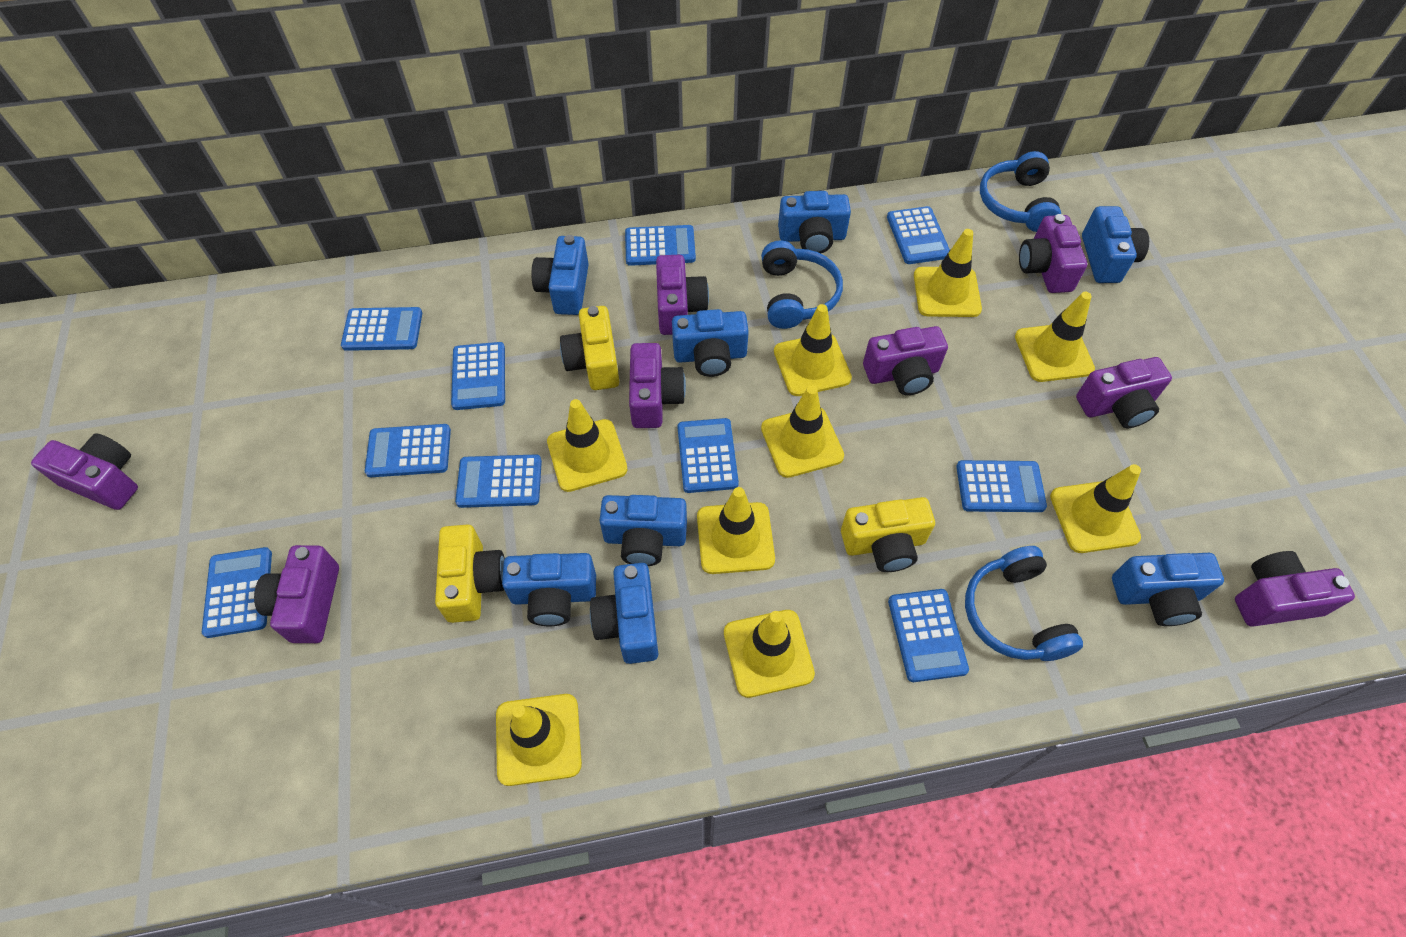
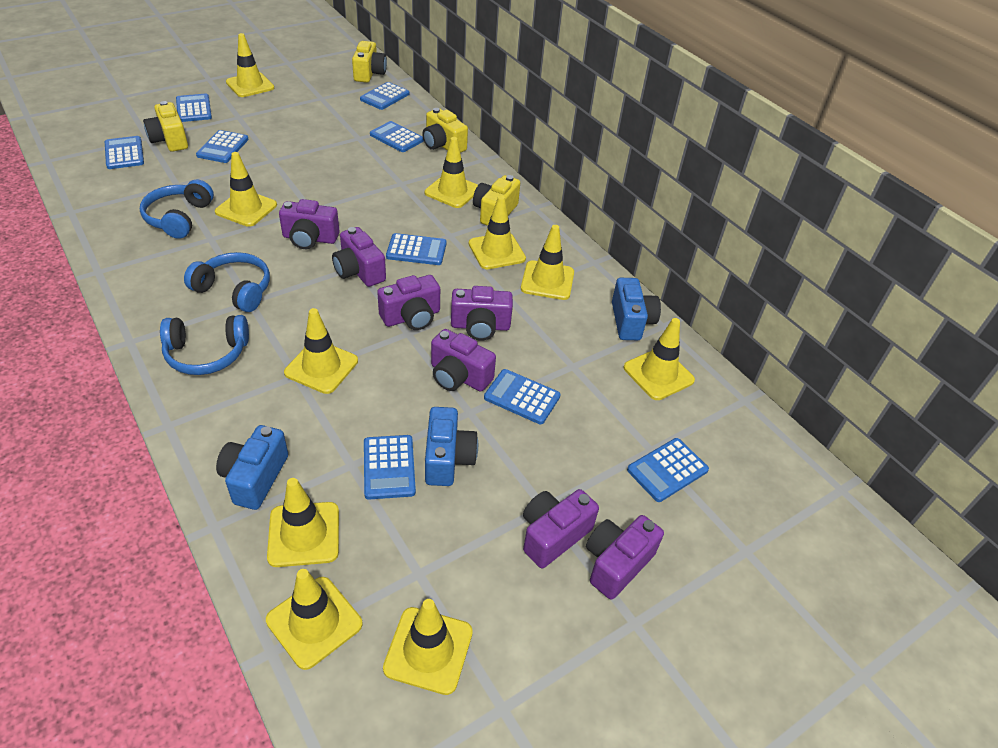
blue calculator: [202,547,272,638] [341,307,422,351] [365,424,451,477] [451,342,505,410] [455,454,542,508] [625,225,696,266] [678,418,739,493] [887,206,950,264] [888,589,969,682] [956,460,1047,512] = 10 -> [105,136,144,169] [176,94,212,122] [196,130,249,163] [360,82,409,110] [364,435,416,499] [370,121,424,152] [386,233,447,265] [484,369,561,424] [627,438,709,502] = 9
blue camera: [502,553,596,626] [532,235,589,315] [590,563,658,664] [599,495,687,566] [672,309,749,377] [778,191,851,254] [1082,206,1149,283] [1112,553,1224,626] = 8 -> [216,425,288,510] [425,407,478,486] [612,278,661,340] = 3
purple camera: [31,433,138,510] [254,545,339,643] [629,343,686,428] [656,255,709,335] [863,326,948,395] [1019,214,1087,293] [1076,357,1172,428] [1235,551,1355,627] = 8 -> [279,199,340,249] [332,227,386,287] [377,275,440,330] [431,329,496,392] [451,286,513,341] [523,489,599,568] [586,515,664,600] = 7
yellow camera: [435,524,505,623] [560,306,620,390] [841,497,935,572] = 3 -> [143,101,188,152] [352,41,387,83] [422,108,468,153] [473,175,520,226] = 4
yellow traffic cone: [496,694,582,786] [547,399,627,492] [697,487,775,574] [724,610,815,698] [761,385,844,478] [774,304,852,396] [914,229,982,317] [1015,292,1095,382] [1050,464,1141,553] = 9 -> [215,152,277,227] [226,33,274,97] [266,569,363,670] [267,478,339,567] [284,308,358,394] [383,599,473,695] [425,137,478,208] [469,196,526,269] [521,225,574,300] [624,318,695,400] = 10

